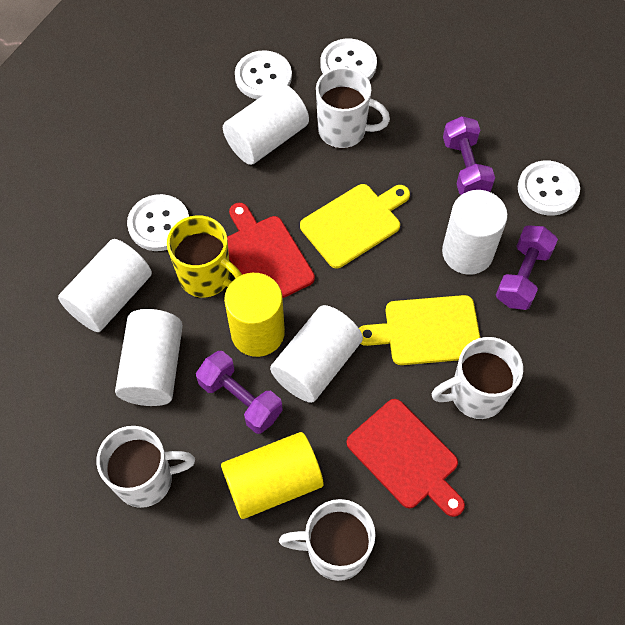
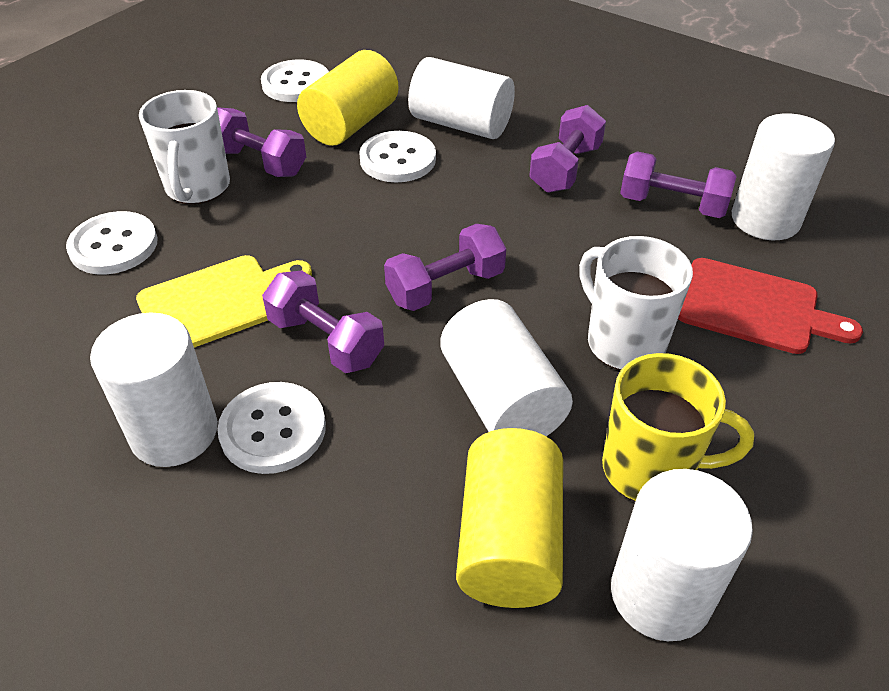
purple dumbbell: [196,351,283,434] [443,116,495,195] [496,225,558,310] = 3 -> [217,107,306,177] [262,271,384,373] [384,224,506,311] [529,105,606,193] [620,151,736,218] = 5
red cutting board: [227,203,315,298] [347,399,465,517] = 2 -> [678,258,863,354] = 1
white mug: [96,426,195,508] [279,499,376,581] [316,67,390,148] [432,337,523,419] = 4 -> [139,90,230,204] [579,236,693,370] = 2
yellow cutting board: [300,184,410,269] [359,295,480,365] = 2 -> [136,255,312,347] = 1

